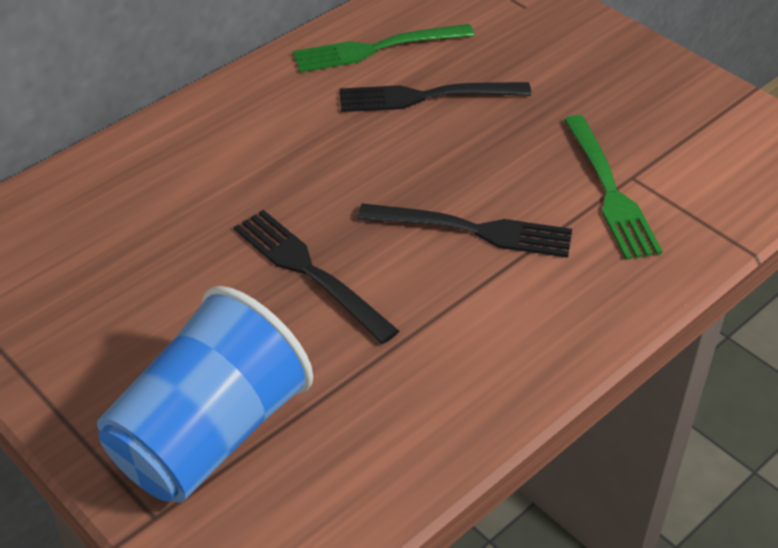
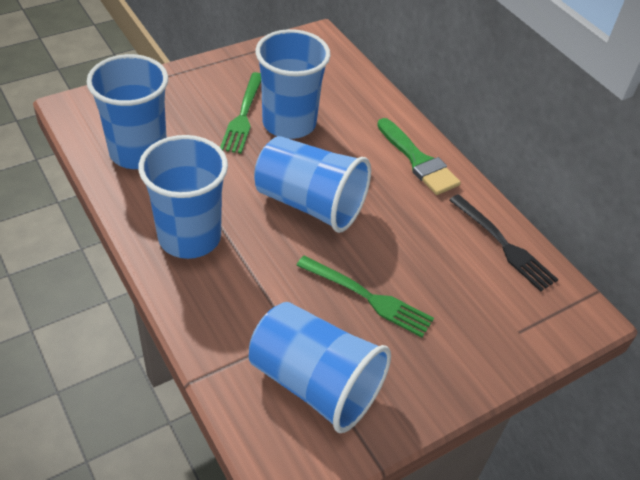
black fork: [234,210,399,344] [339,82,531,112] [357,203,572,258] = 3 -> [449,194,558,292] = 1
blue cup: [97,286,313,503] = 1 -> [87,54,168,169] [138,135,228,259] [249,302,391,433] [254,136,371,233] [255,29,330,139] = 5
green brush: none = 0 -> [377,118,461,195] = 1

